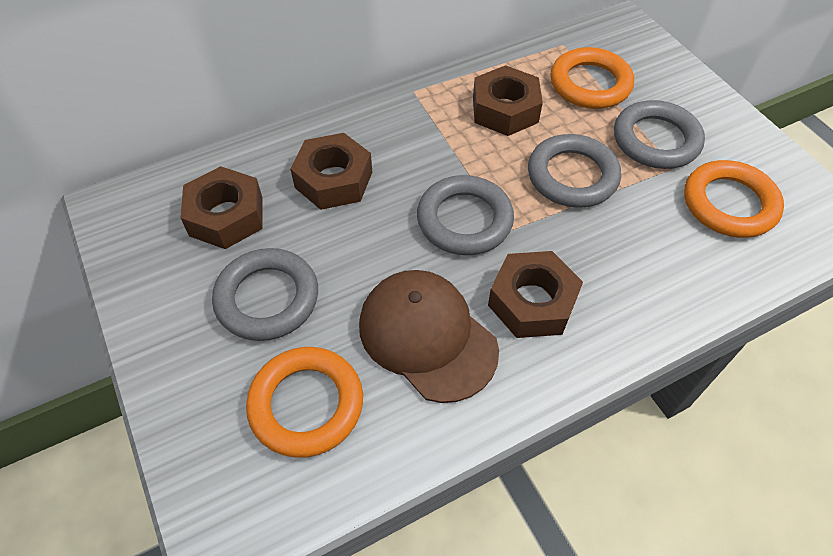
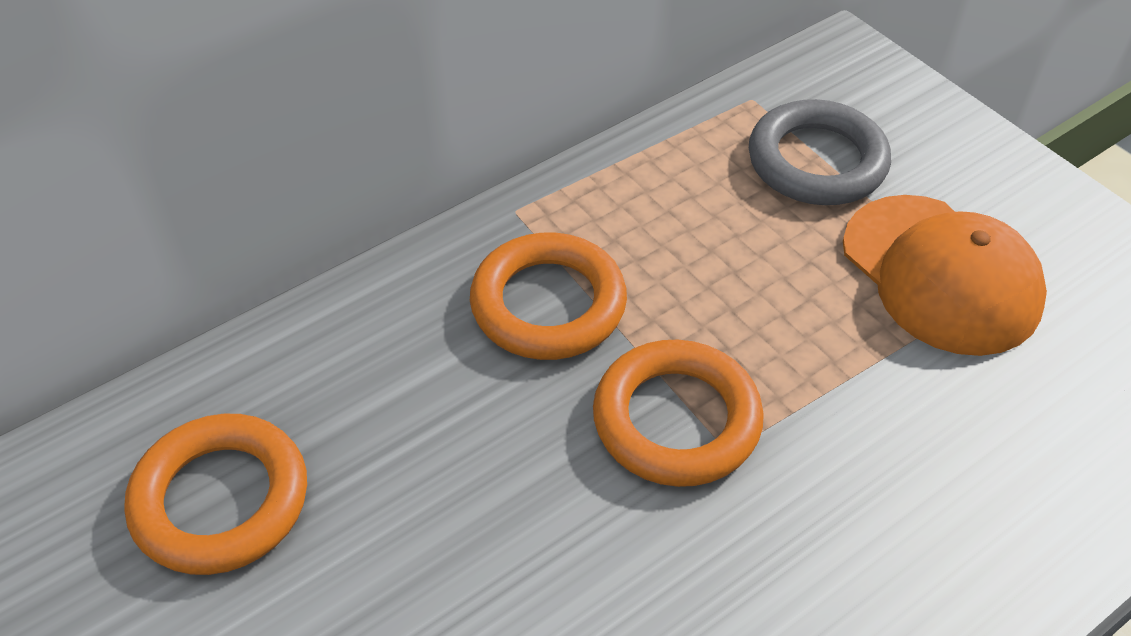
brown cap: [359,270,499,403] = 1 -> none = 0
brown nut: [180,166,262,249] [290,133,372,210] [473,65,543,136] [488,251,583,338] = 4 -> none = 0
grey ring: [212,248,318,341] [417,175,514,255] [528,134,621,208] [614,100,705,169] = 4 -> [749,99,891,205] = 1
orange cap: none = 0 -> [843,195,1047,356] = 1

